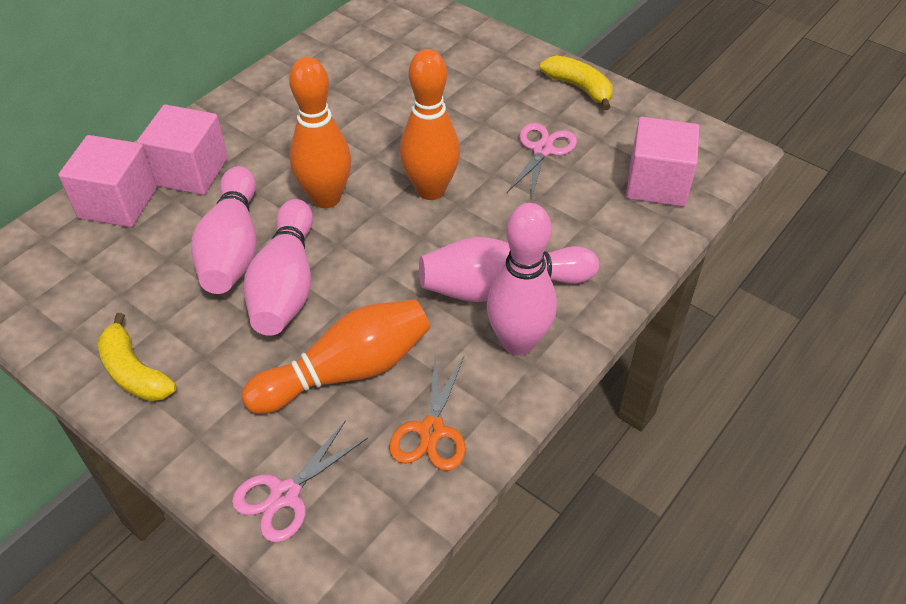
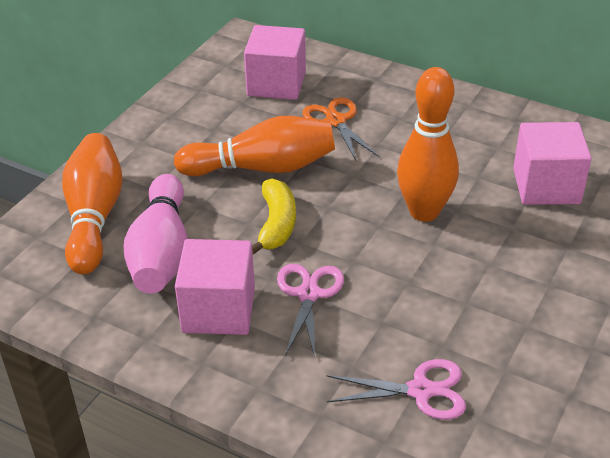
pink bowling pin: [191,166,257,294] [244,199,313,336] [419,237,599,302] [487,203,557,356] = 4 -> [124,174,188,294] = 1
yellow banana: [98,313,176,402] [540,55,613,110] = 2 -> [252,179,296,255] = 1

